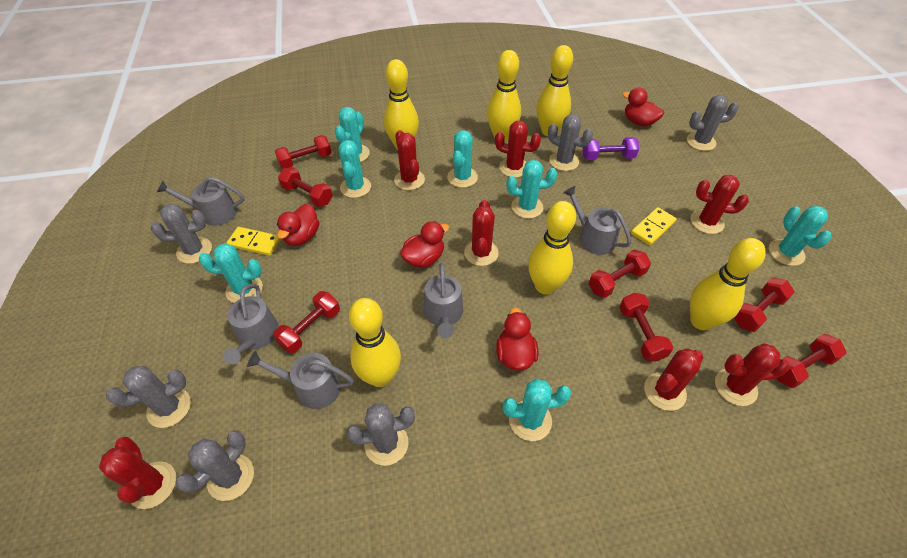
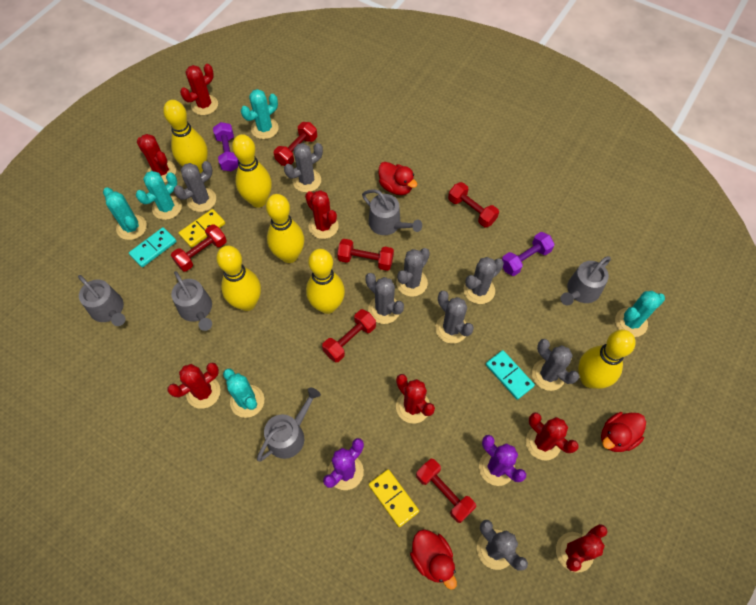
grey cactus: [106,366,191,428] [151,203,212,264] [176,430,254,501] [346,403,415,466] [548,114,593,171] [687,95,739,151] = 6 -> [174,161,216,212] [284,143,323,192] [365,273,404,324] [396,248,430,297] [435,291,474,343] [464,257,504,304] [477,520,528,571] [532,339,579,391] = 8
purple cactus: none = 0 -> [323,438,364,490] [479,435,526,486] = 2
purple dumbbell: [583,137,639,160] = 1 -> [213,122,238,172] [502,232,555,276] = 2
red duck: [277,204,319,246] [400,221,450,268] [496,307,538,370] [622,88,664,126] = 4 -> [378,162,417,195] [410,529,457,590] [601,412,646,452] = 3
red dumbbell: [273,291,340,353] [275,135,332,169] [278,167,333,207] [589,250,651,298] [619,293,673,362] [734,277,795,332] [777,333,847,388] = 7 -> [171,225,227,271] [274,122,317,166] [322,309,376,362] [337,239,394,271] [416,459,476,523] [448,182,499,227] = 6
turquoise cactus: [199,243,263,303] [335,107,370,162] [338,140,371,198] [447,130,478,188] [503,379,571,441] [507,160,557,219] [769,206,831,266] = 7 -> [103,187,147,240] [136,171,182,220] [223,369,264,418] [241,89,279,139] [615,291,665,337] = 5
turquoise domino: none = 0 -> [129,227,177,267] [486,350,535,400] = 2

